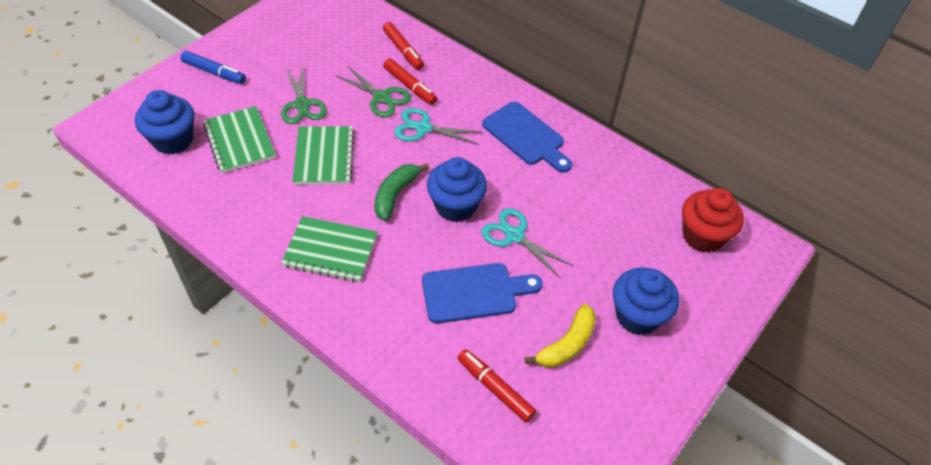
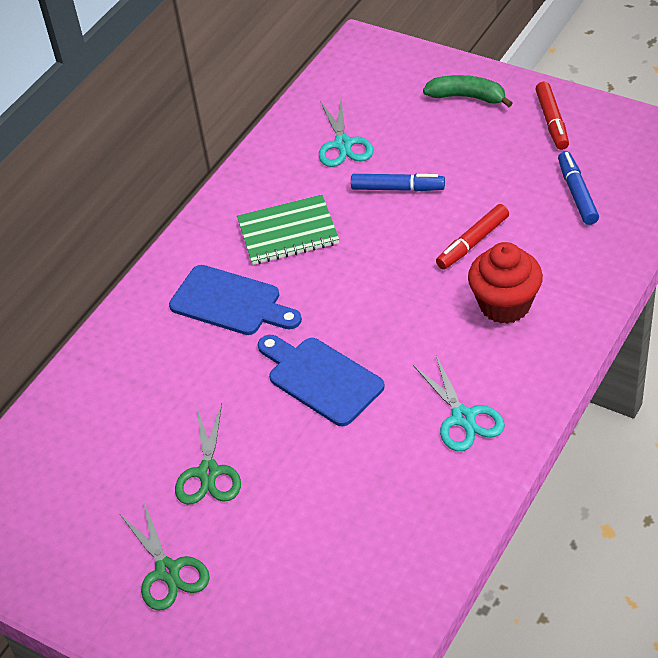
blue cupcake: [135,90,194,155] [427,157,487,222] [613,267,679,335] = 3 -> none = 0
blue marker: [180,51,246,84] = 1 -> [351,174,445,192] [558,151,599,225] = 2
green notebook: [203,106,276,173] [281,216,378,282] [292,126,355,184] = 3 -> [237,195,339,265] = 1
red marker: [383,22,424,70] [383,58,437,105] [458,349,536,422] = 3 -> [436,204,509,269] [536,82,569,150] = 2
yellow banana: [525,304,596,368] = 1 -> none = 0

